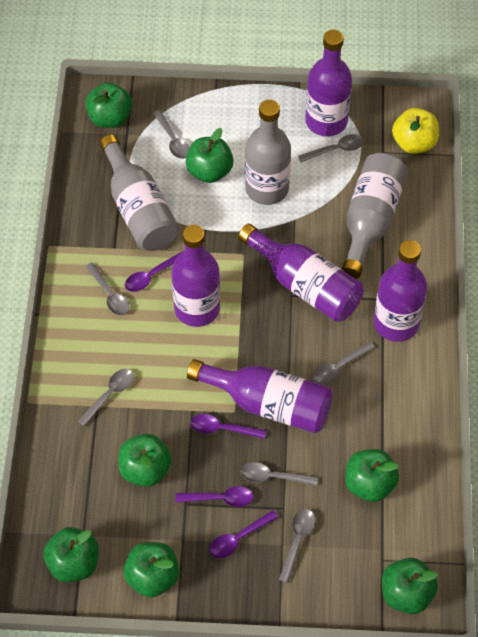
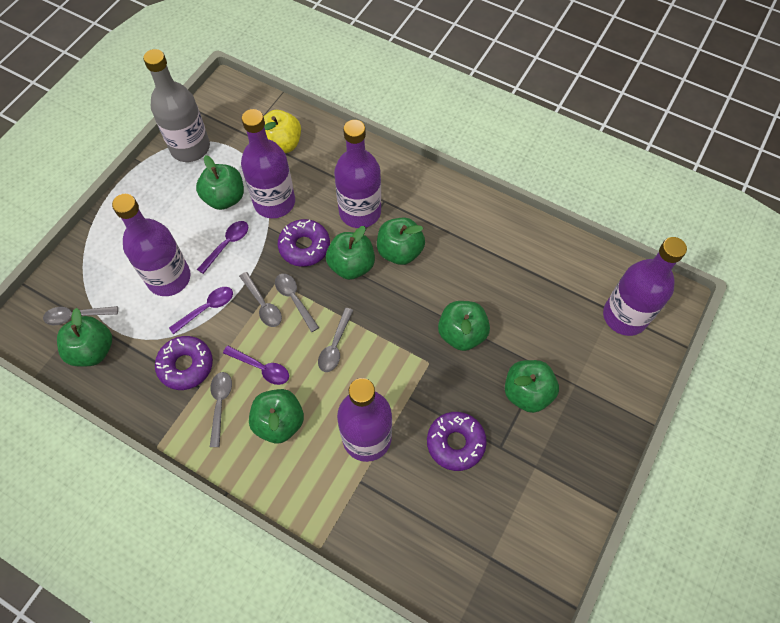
grey bottle: [100,134,179,251] [245,100,291,205] [342,153,408,279] = 3 -> [143,49,210,162] = 1
grey spoon: [77,369,134,427] [85,262,130,316] [153,110,190,159] [240,462,318,486] [279,509,315,583] [298,134,364,162] [312,341,375,385] = 7 -> [43,306,118,325] [210,372,232,447] [239,272,282,327] [275,274,319,332] [318,308,354,372] = 5
purple donut: none = 0 -> [155,336,213,390] [278,219,330,267] [427,412,487,471] = 3
purple spoon: [125,251,183,292] [175,486,254,507] [190,414,266,439] [209,510,279,558] = 4 -> [169,287,233,334] [197,221,248,274] [223,346,289,385] = 3

